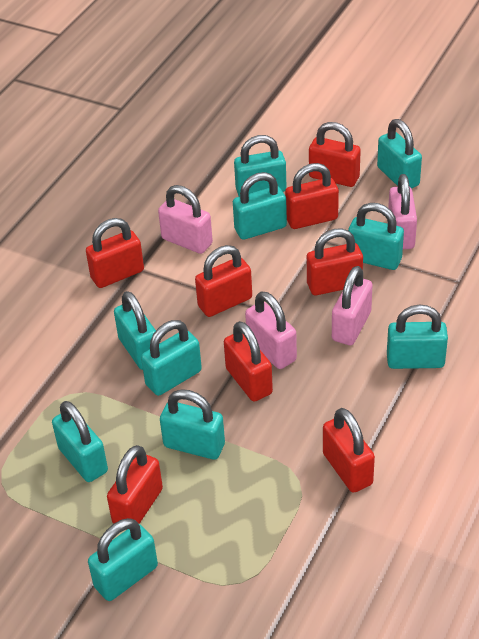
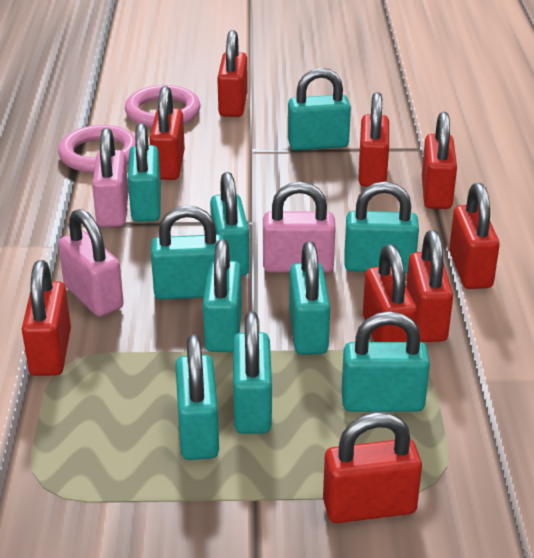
pink padlock: [158,185,213,254] [245,291,297,369] [332,266,373,345] [388,174,417,249] = 4 -> [58,209,124,317] [92,128,129,227] [263,182,336,273] = 3
pink ring: none = 0 -> [58,125,136,173] [125,85,200,128] = 2
red padlock: [86,218,144,288] [107,445,163,524] [195,245,252,317] [224,321,273,402] [285,163,339,229] [307,228,363,295] [309,122,361,187] [323,408,375,493] = 8 -> [22,260,71,376] [149,86,185,180] [217,30,248,117] [323,412,422,523] [358,92,389,187] [363,244,417,342] [406,230,453,342] [422,112,457,209] [449,183,500,289] = 9

